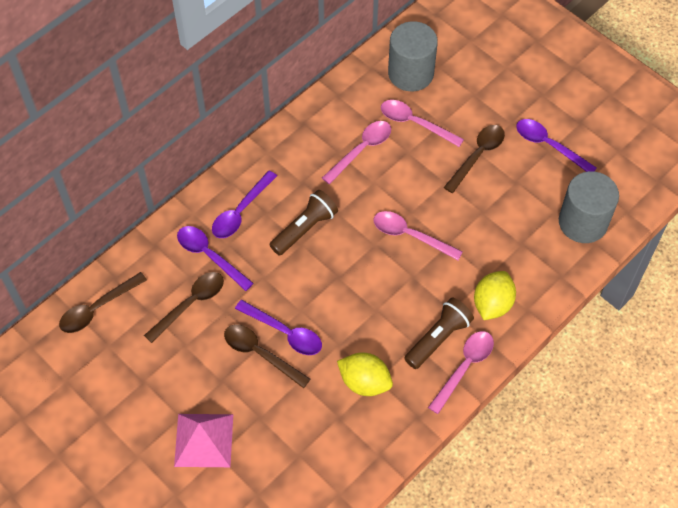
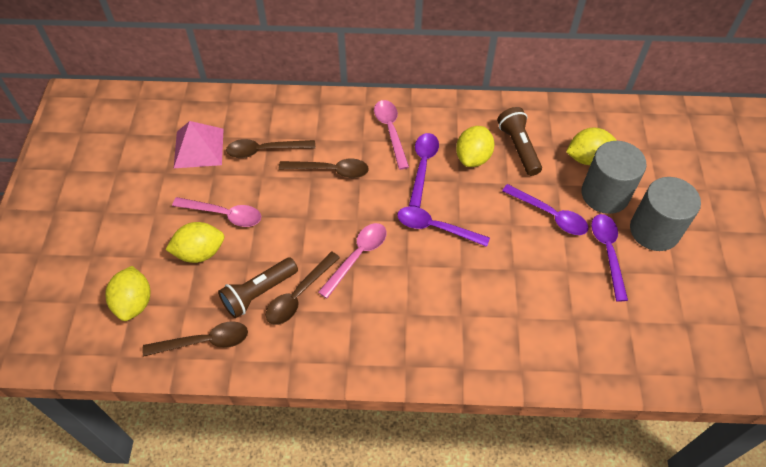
pink spoon: [322,121,391,184] [373,211,463,260] [381,100,464,147] [428,331,494,414] = 4 -> [172,197,261,227] [318,223,386,298] [374,100,409,170] = 3
yellow lemon: [337,352,393,396] [474,271,516,320] = 2 -> [105,266,150,321] [165,222,224,263] [456,126,494,167] [566,127,617,165] = 4

